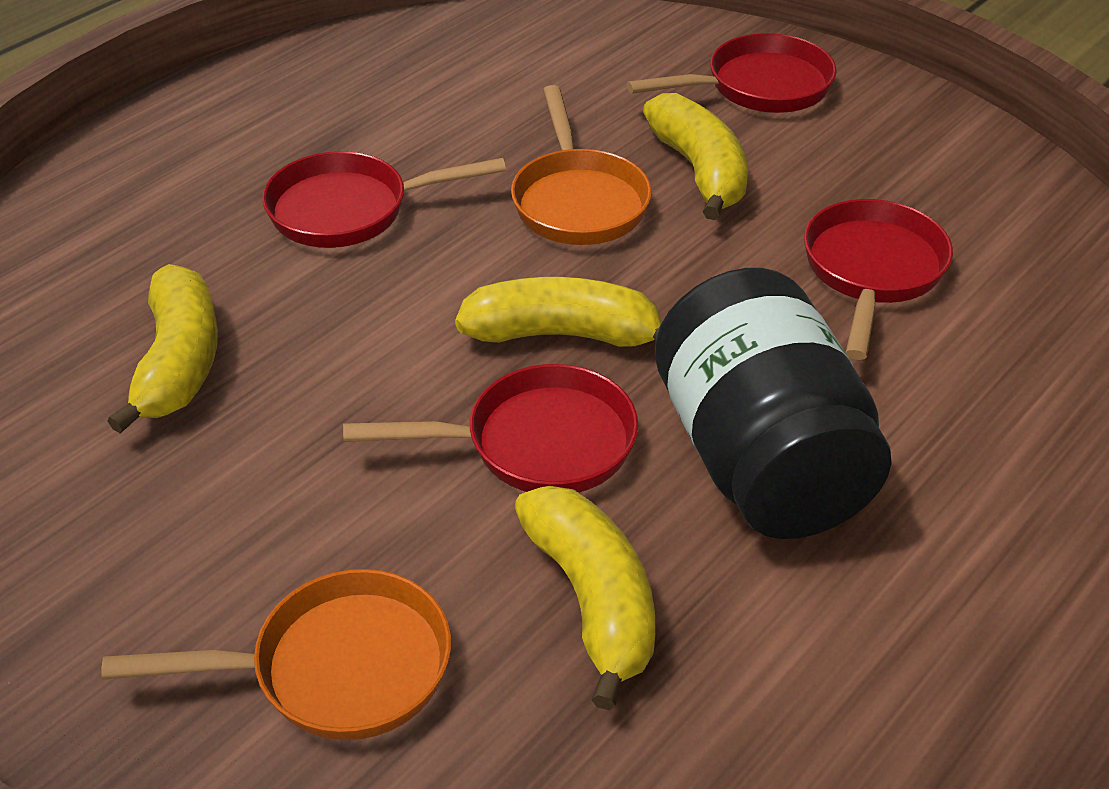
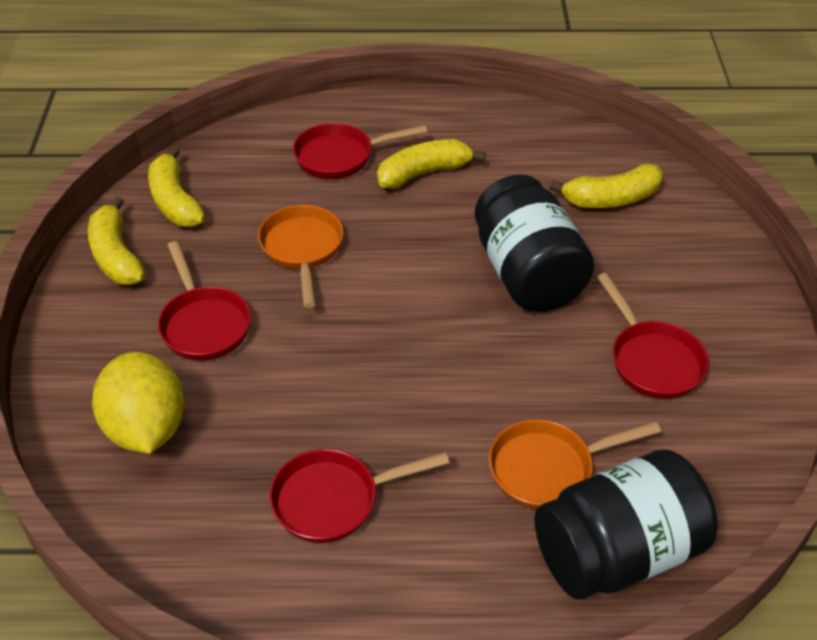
black jar: [655,268,892,539] = 1 -> [475,175,594,311] [534,450,718,599] = 2
yellow lemon: none = 0 -> [92,352,185,454] = 1

